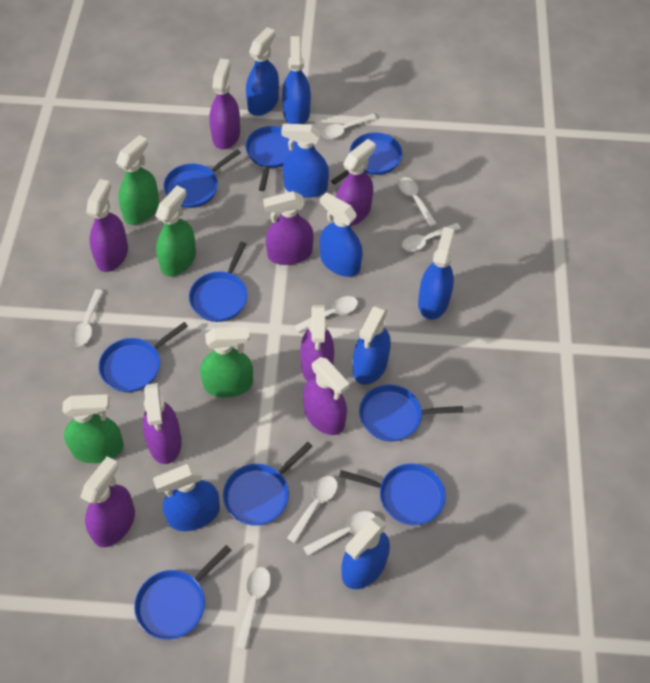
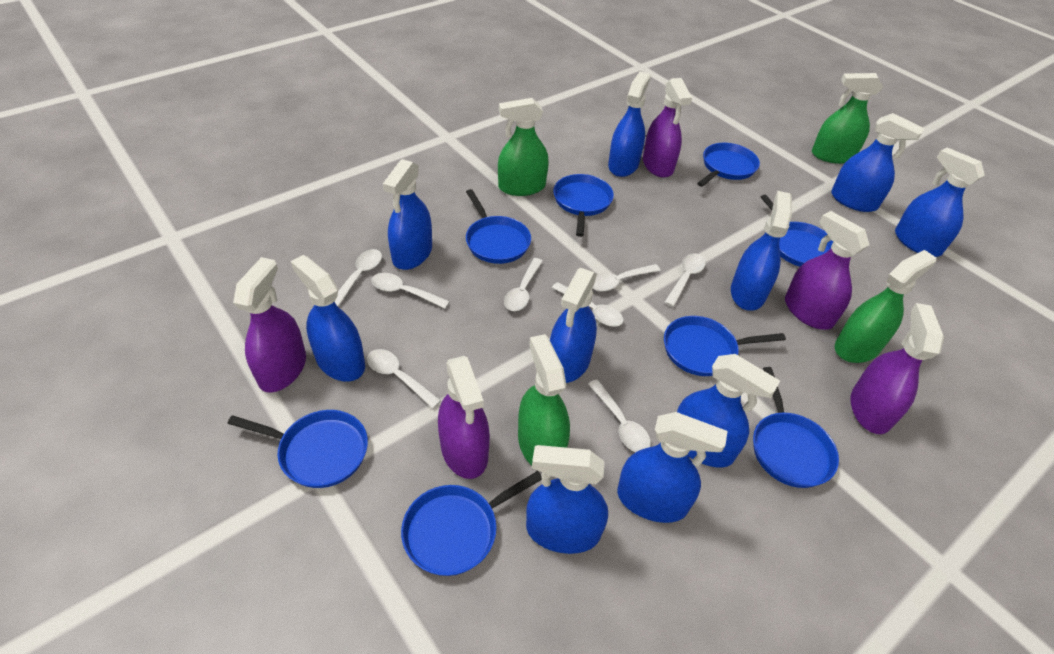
blue pan: [99,322,188,392] [134,545,231,640] [164,149,241,208] [189,242,248,322] [223,442,313,526] [245,126,298,191] [331,132,403,184] [339,464,446,525] [359,385,463,441] = 9 -> [227,410,368,488] [401,471,542,576] [466,189,531,264] [553,174,614,237] [664,316,786,376] [697,143,760,187] [753,367,839,488] [760,195,833,266] = 8
blue spray bottle: [153,464,220,531] [246,27,279,116] [281,124,329,198] [282,36,311,124] [320,192,363,277] [341,516,390,589] [353,305,391,385] [418,227,455,319] = 8 -> [291,255,365,382] [383,159,432,270] [526,445,608,554] [550,268,597,383] [608,72,651,177] [617,412,728,523] [677,354,780,468] [731,191,792,311] [831,113,925,212] [895,148,985,257] = 10
purple spray bottle: [80,456,135,547] [86,179,128,272] [143,383,182,464] [210,59,240,149] [263,191,313,265] [300,305,334,382] [303,357,350,435] [336,139,376,226] = 8 -> [233,257,306,393] [438,356,490,479] [643,78,692,178] [785,211,870,330] [850,303,944,434] = 5

